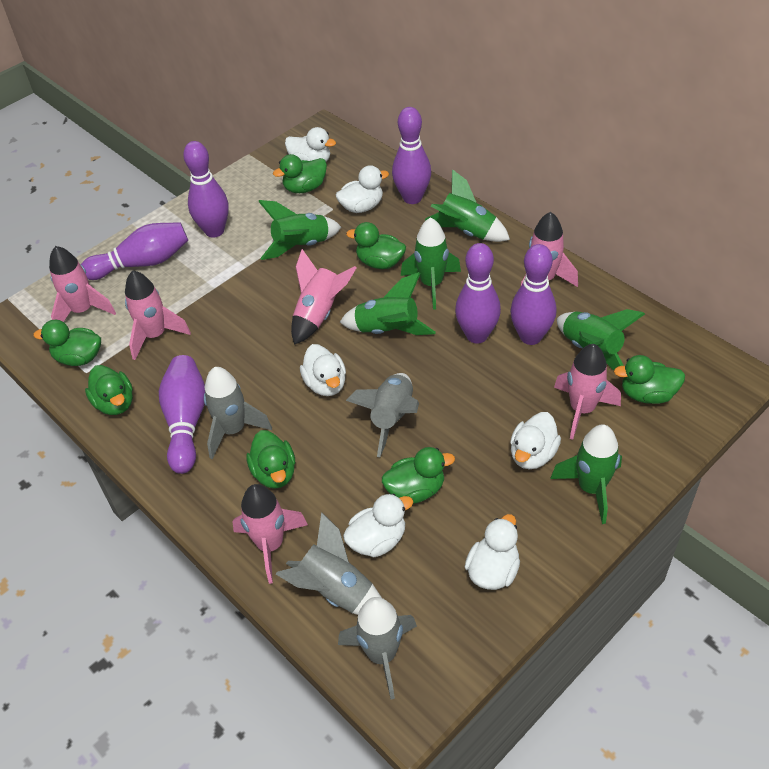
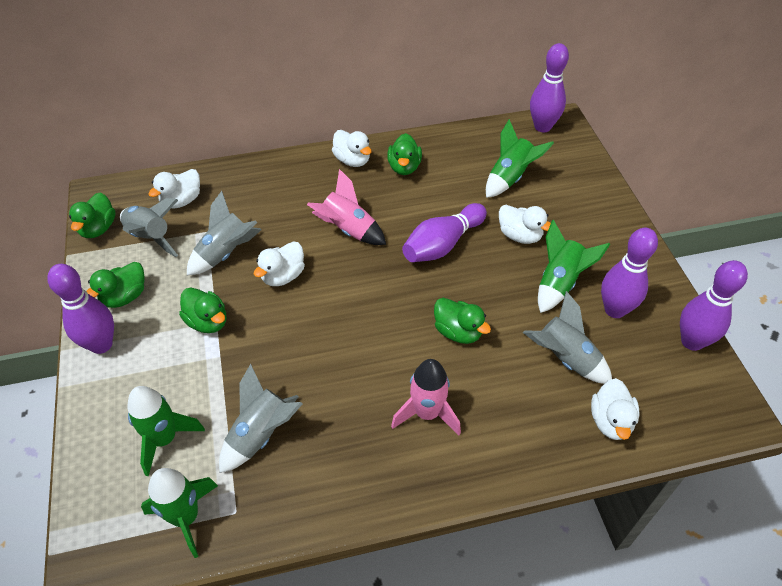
green duck: [33,320,101,366] [85,365,133,415] [246,430,295,489] [273,154,327,193] [346,222,406,269] [382,447,455,504] [614,355,685,404] = 7 -> [69,193,116,238] [86,262,145,308] [179,287,226,333] [387,133,422,175] [434,298,491,344] = 5
green rocket: [258,200,341,260] [340,272,436,335] [401,217,461,310] [425,169,510,242] [550,424,622,524] [557,309,645,370] = 6 -> [127,386,205,476] [141,468,218,558] [486,119,554,198] [538,220,610,313] = 4
pink rocket: [49,246,116,322] [125,271,191,360] [232,484,308,584] [291,249,357,345] [521,212,578,287] [554,344,621,440] = 6 -> [307,169,386,245] [391,359,461,435] = 2
purple bowling pin: [81,222,188,280] [159,355,205,474] [183,141,229,238] [392,107,431,204] [455,243,501,344] [510,244,556,345] = 6 -> [47,264,114,354] [402,203,487,262] [530,43,569,133] [601,228,658,318] [680,260,748,351] = 5
white duck: [285,127,336,161] [300,344,346,396] [336,165,389,213] [343,493,413,557] [465,514,520,590] [510,412,561,469] = 6 -> [148,169,200,209] [254,242,305,286] [332,130,372,167] [499,205,551,244] [591,378,640,440] = 5

